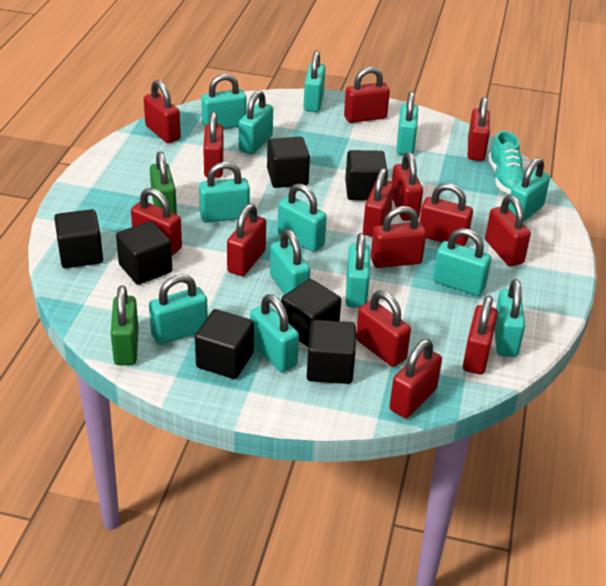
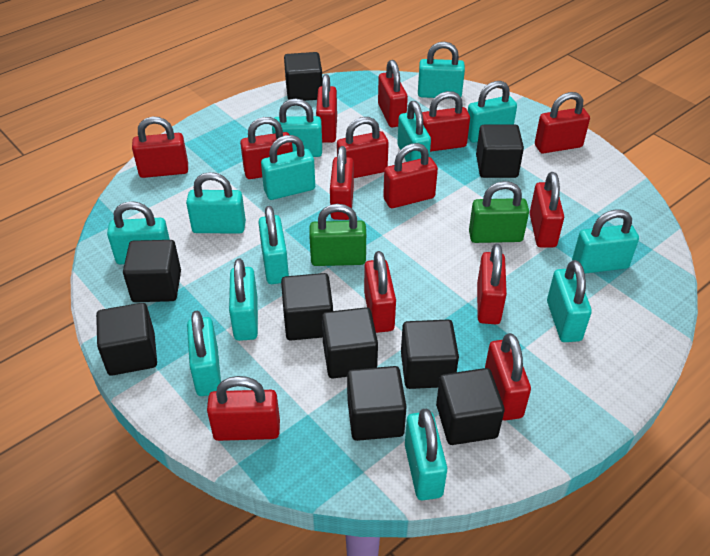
black cube: [54,209,103,268] [116,221,172,285] [195,309,254,379] [267,137,310,188] [281,279,341,347] [307,320,356,384] [345,150,387,200] = 7 -> [96,303,157,376] [123,240,181,302] [281,273,333,340] [284,52,322,101] [322,307,378,378] [347,366,407,441] [401,320,459,389] [436,368,505,445] [476,125,524,178] = 9
turquoise shoe: [488,131,525,194] = 1 -> none = 0

